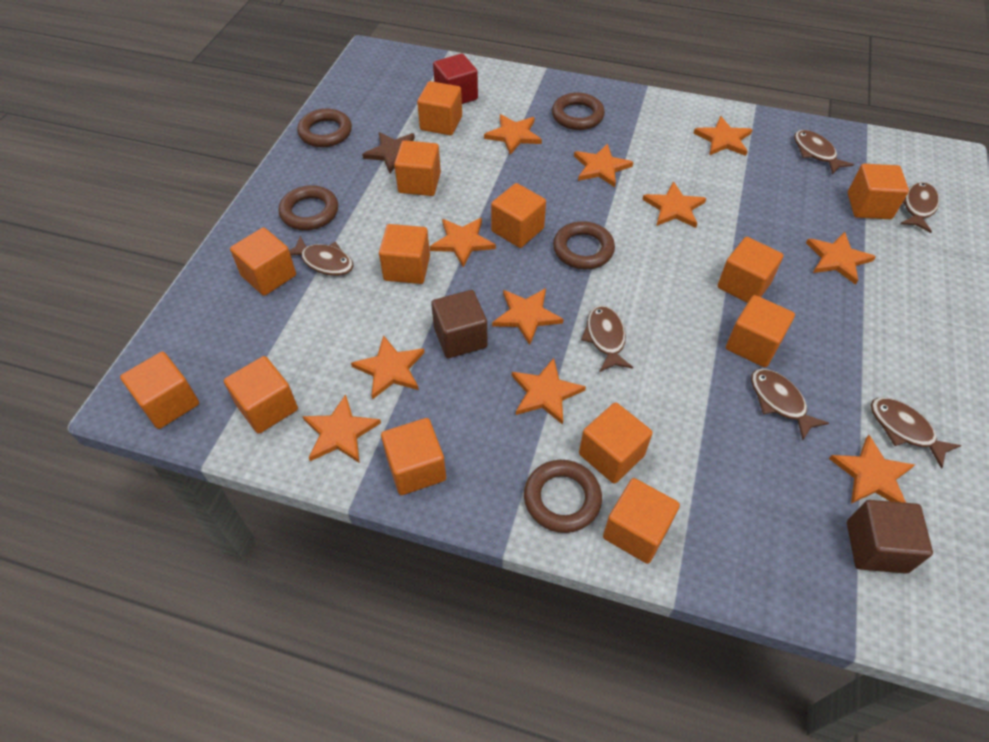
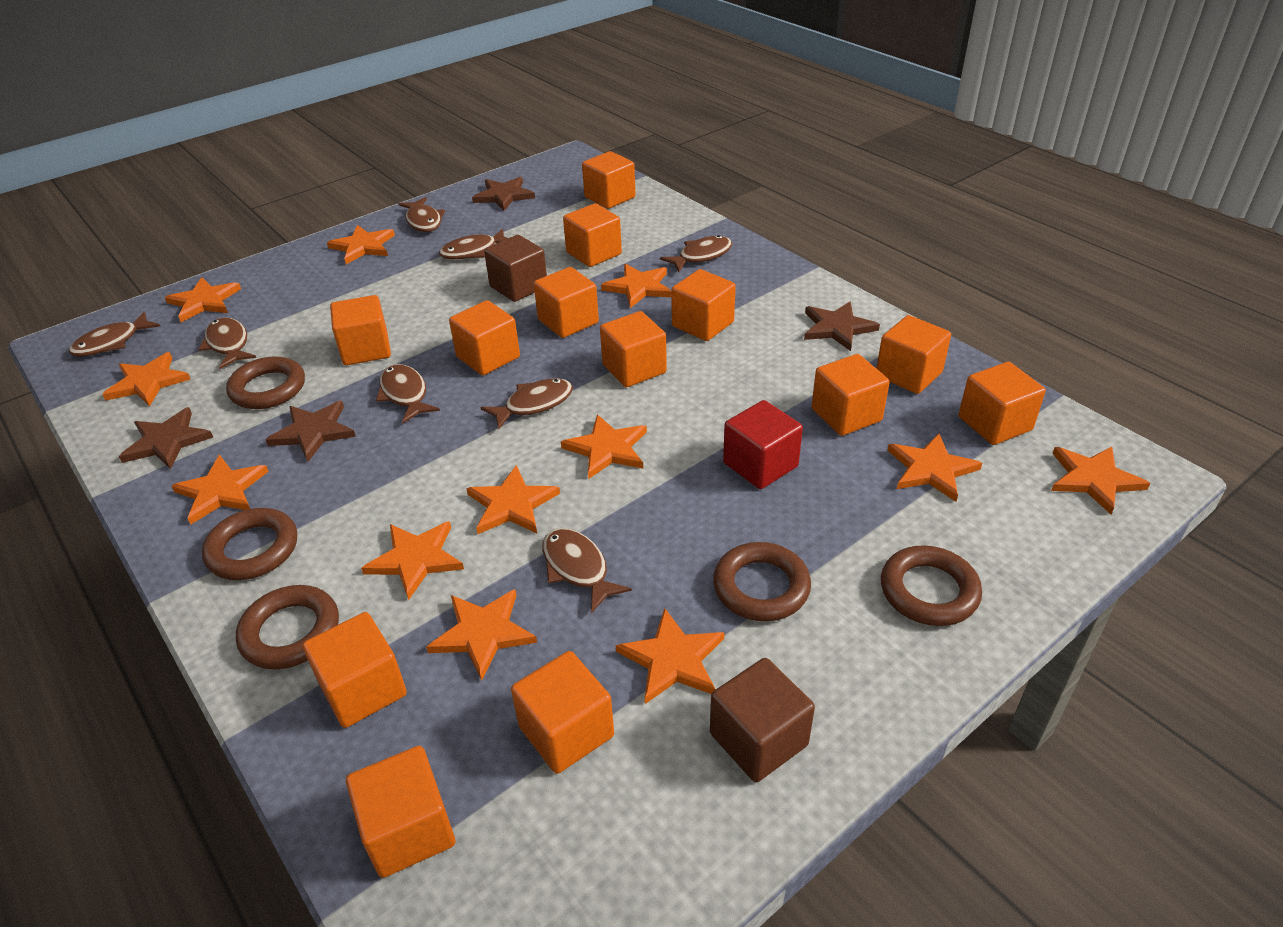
brown fish: [289,236,353,276] [581,305,633,372] [751,369,829,440] [794,130,854,175] [871,397,961,469] [900,182,939,233] = 6 -> [69,312,160,357] [199,317,256,369] [376,364,440,423] [399,197,445,232] [439,229,508,259] [480,378,573,430] [543,528,632,613] [660,235,732,272] = 8
brown star: [362,132,415,173] = 1 -> [119,407,213,469] [266,401,356,462] [472,177,535,211] [804,302,880,351] = 4
orange star: [302,394,381,463] [351,335,425,400] [430,218,496,267] [484,114,542,155] [492,288,563,345] [512,358,586,425] [574,144,633,187] [642,182,706,228] [694,116,753,156] [806,232,876,285] [829,435,915,504] = 11 -> [102,352,191,406] [165,277,241,322] [171,455,269,525] [327,225,395,264] [361,521,464,600] [426,589,537,681] [466,465,560,534] [561,414,647,479] [601,264,671,308] [616,608,725,704] [887,434,982,502] [1051,447,1150,514] = 12

